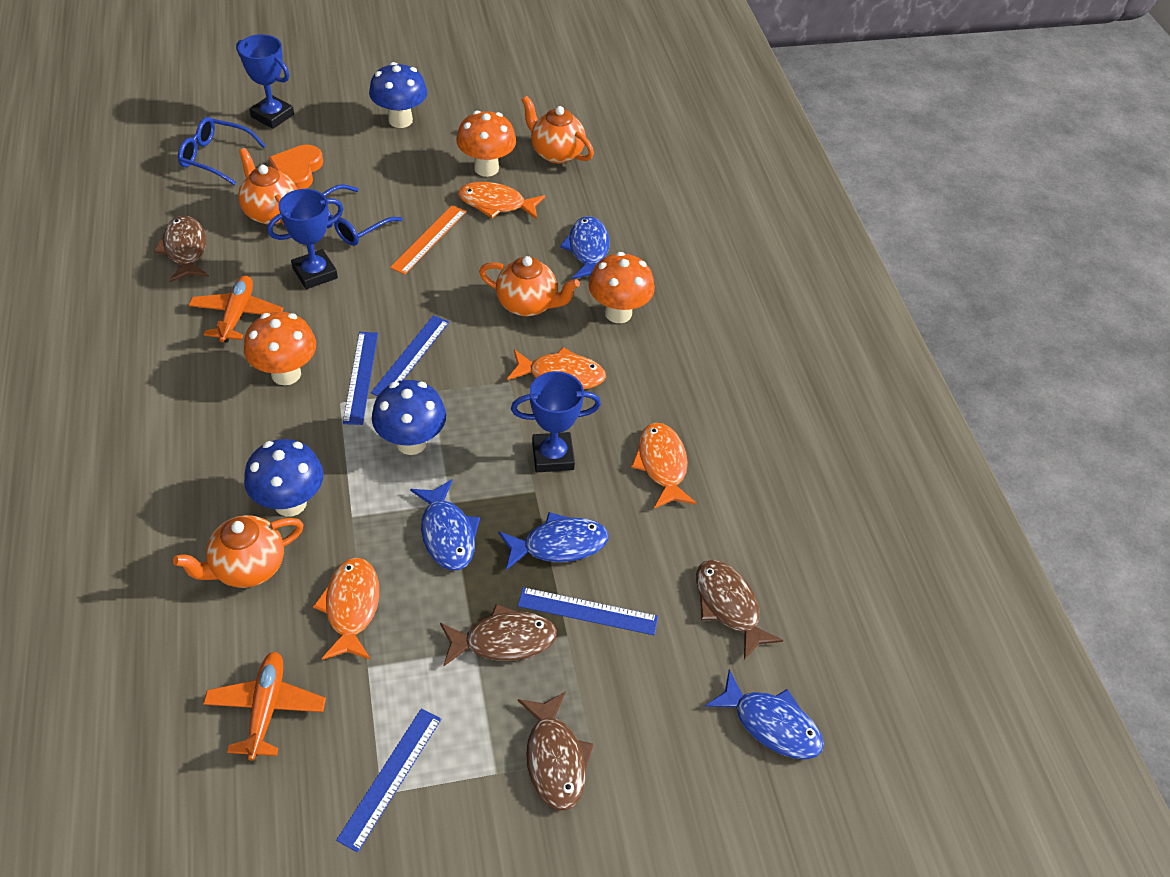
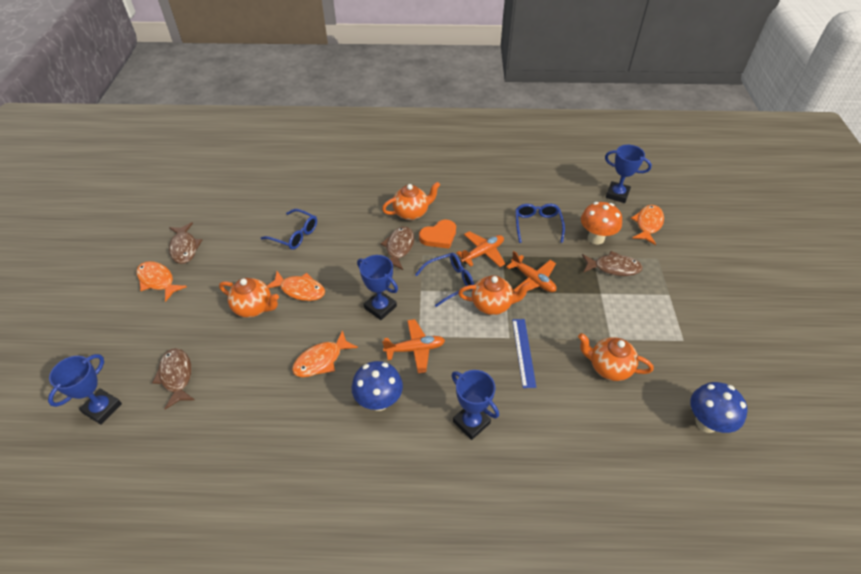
blue fish: [410,479,480,570] [498,512,609,570] [560,216,610,279] [705,670,824,759] = 4 -> none = 0
blue glasses: [178,117,266,186] [322,184,402,246] = 2 -> [261,209,317,250] [415,253,474,307] [515,204,565,243] = 3
blue mushroom: [244,439,324,516] [369,62,427,128] [372,380,446,455] = 3 -> [352,361,403,411] [690,382,748,433] = 2
blue ruler: [336,708,441,853] [343,332,378,425] [371,315,449,396] [518,587,658,635] = 4 -> [512,319,536,388] = 1
blue trophy: [236,34,294,129] [267,189,344,289] [511,371,601,472] = 3 -> [48,354,122,425] [357,255,398,320] [452,370,499,440] [605,145,652,203] = 4
orange mushroom: [244,312,316,385] [456,110,516,177] [588,252,655,323] = 3 -> [581,202,622,245] = 1
orange plane: [189,275,284,343] [203,652,326,761] = 2 -> [382,319,445,374] [456,231,505,267] [506,251,556,292] = 3
orange ruler: [390,205,466,275] = 1 -> none = 0

